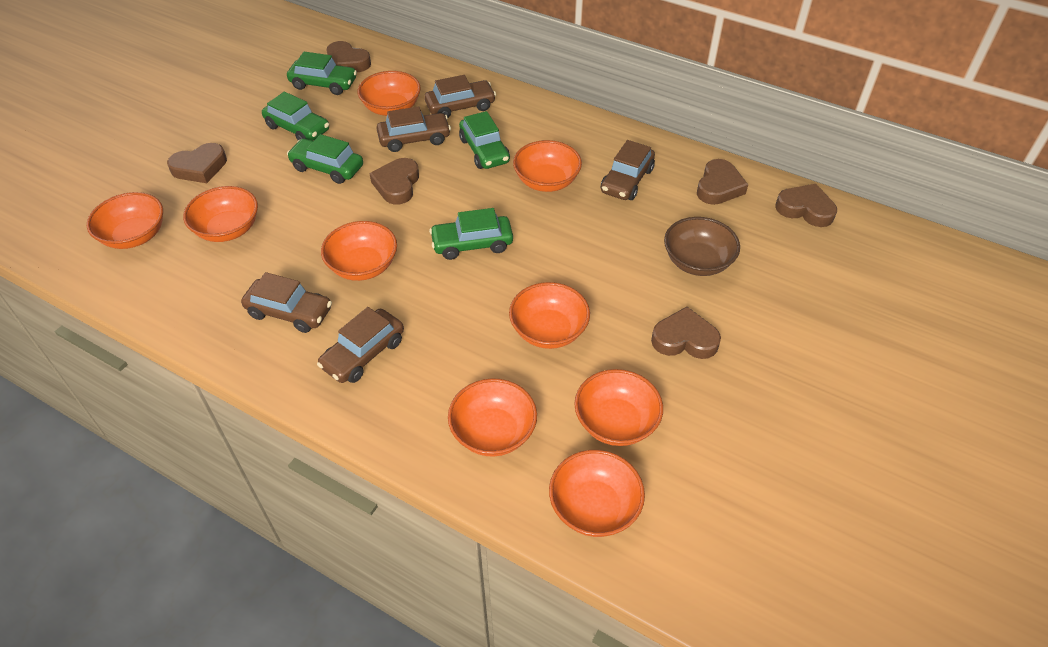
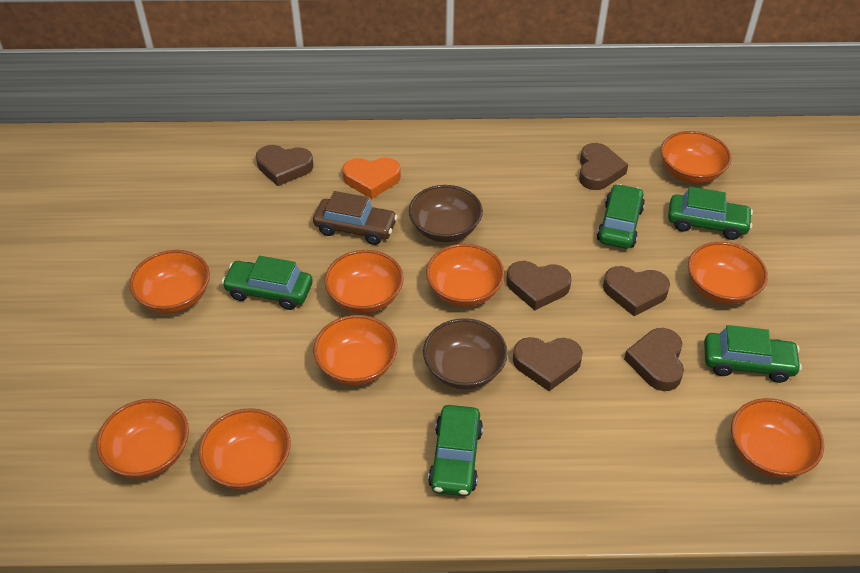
brown bowl: [664,217,740,276] = 1 -> [409,185,483,242] [423,318,508,389] = 2
brown car: [241,272,332,333] [317,307,404,383] [377,107,451,152] [424,75,496,118] [601,140,655,200] = 5 -> [313,191,398,245] = 1
orange heart: none = 0 -> [342,157,401,199] = 1

